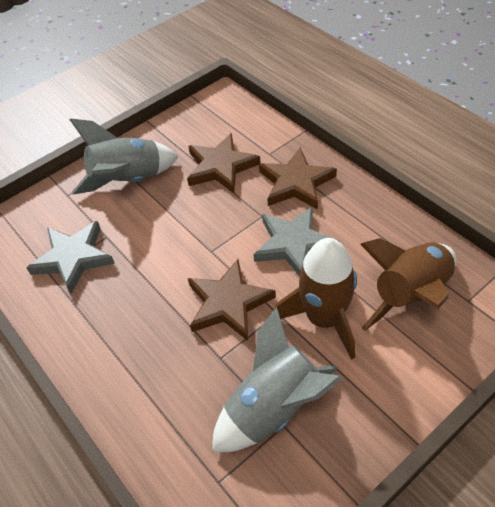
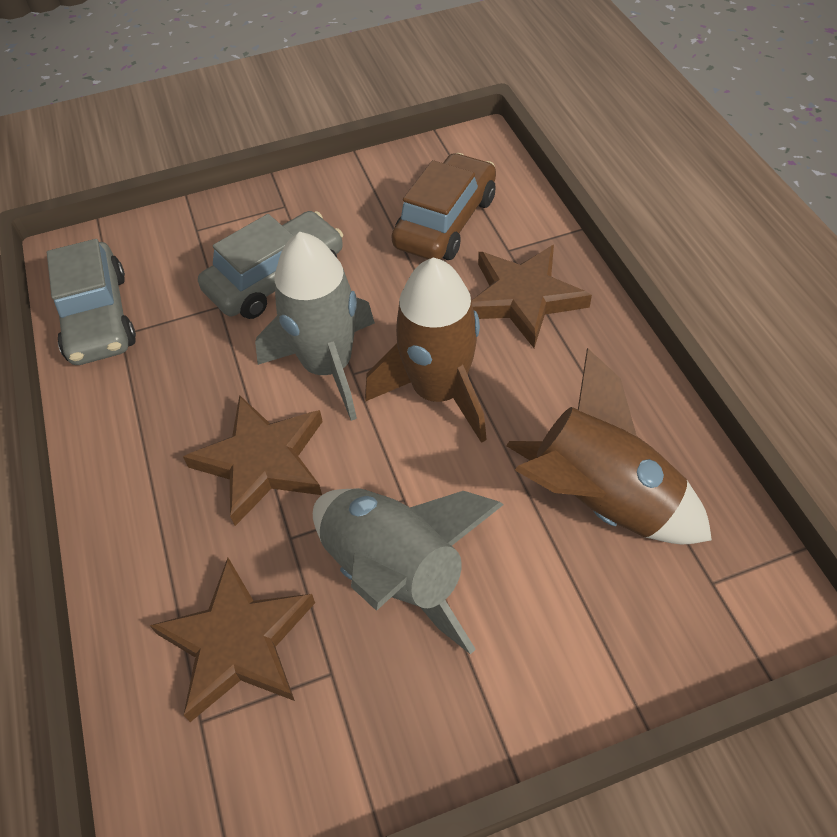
brown car: none = 0 -> [391,153,496,260] = 1
grey car: none = 0 -> [47,239,136,365] [198,211,343,319] = 2
grey star: [27,221,115,294] [253,206,338,277] = 2 -> none = 0

